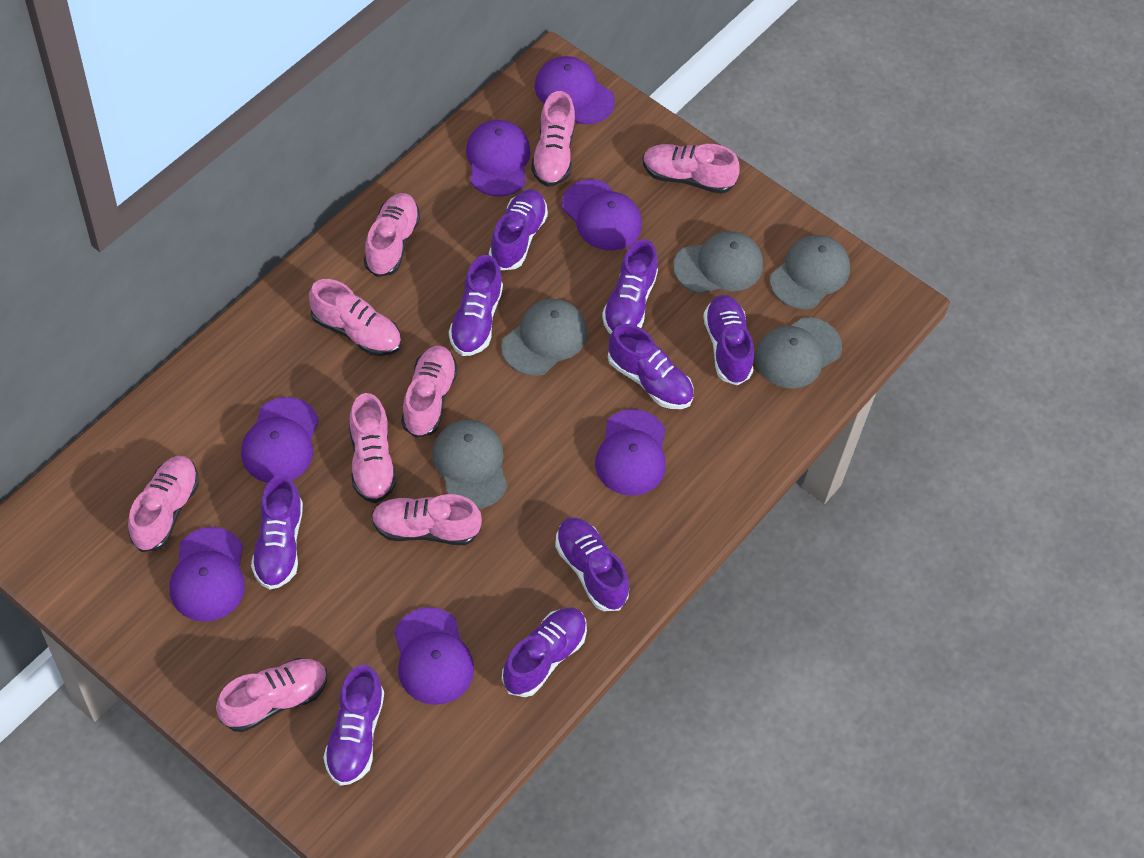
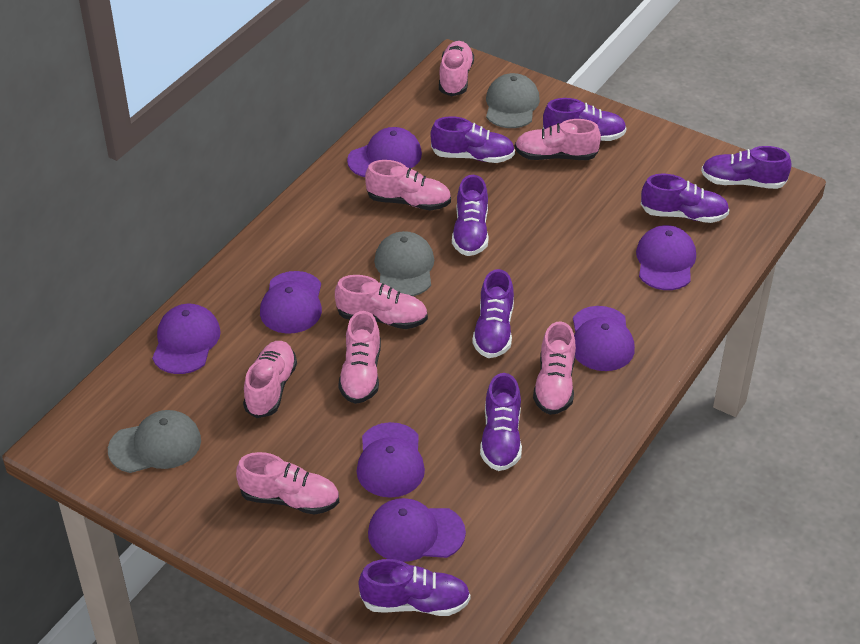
grey cap: [432,420,507,509] [501,299,587,376] [673,231,763,294] [755,317,842,389] [770,235,850,309] = 5 -> [108,410,201,473] [374,231,434,296] [486,73,540,128] = 3
pink shoe: [128,456,199,552] [216,658,327,732] [309,279,401,356] [349,393,396,503] [364,193,420,277] [371,494,482,545] [401,346,458,438] [531,91,575,187] [643,144,740,194] = 9 -> [236,452,339,515] [243,341,297,418] [335,275,428,329] [338,311,381,404] [365,160,451,210] [439,41,474,96] [515,119,601,160] [533,321,576,415] = 8
purple shoe: [251,475,303,590] [323,665,384,786] [449,255,503,356] [489,189,548,270] [502,608,587,697] [555,517,629,611] [602,239,658,334] [608,324,694,409] [703,295,754,385] = 9 -> [358,559,471,616] [431,116,515,163] [452,175,489,256] [472,269,514,358] [480,373,522,471] [543,98,627,141] [641,174,729,223] [701,146,792,189] = 8

